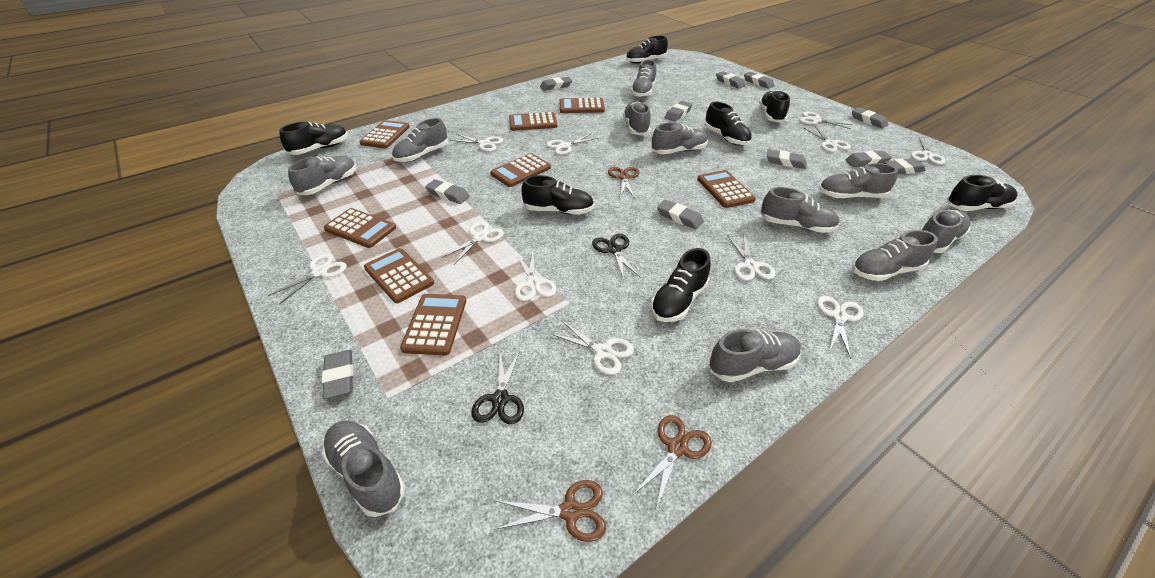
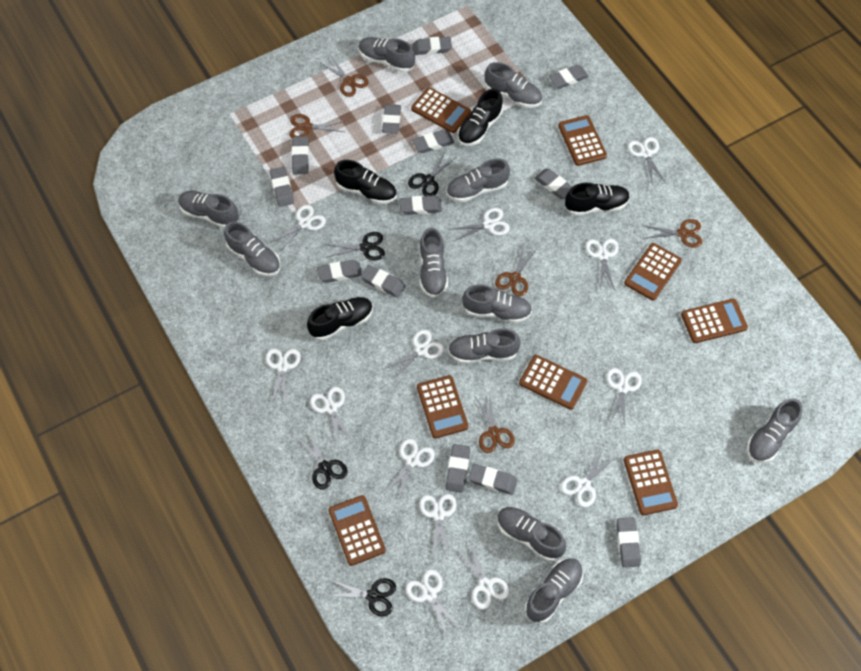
black scissors: [471,350,524,424] [592,234,641,280] = 2 -> [298,430,348,490] [325,232,385,260] [325,578,396,617] [408,150,456,196] = 4
black shoe: [279,122,348,155] [521,175,594,215] [626,36,668,64] [651,248,711,322] [704,102,752,145] [759,90,790,122] [946,175,1017,211] = 7 -> [307,297,373,340] [334,160,397,204] [457,88,503,146] [565,182,630,216] = 4
brown scissors: [495,480,606,542] [608,167,640,198] [633,415,712,510] = 3 -> [289,114,346,139] [321,55,369,97] [474,393,515,453] [495,244,536,296] [643,219,702,247] = 5
grey eraser: [322,350,354,399] [425,179,470,204] [540,77,572,91] [657,200,704,229] [665,101,692,121] [716,71,746,89] [744,72,775,89] [767,149,807,169] [846,151,892,167] [852,107,889,128] [884,158,926,174] = 11 -> [270,167,294,207] [291,136,309,174] [317,260,362,283] [361,265,405,298] [382,104,401,134] [399,196,442,215] [412,37,452,55] [412,129,455,153] [445,444,470,493] [468,464,517,495] [535,169,572,199] [549,65,589,89] [617,517,641,568] = 13
white scissors: [268,254,347,305] [441,222,504,265] [450,134,503,152] [515,252,557,301] [547,134,598,155] [551,320,634,375] [728,236,775,281] [800,111,853,129] [804,126,851,152] [817,296,863,359] [911,137,945,165] = 11 -> [266,349,301,405] [270,205,326,251] [310,387,353,446] [385,330,444,380] [385,439,435,502] [406,569,461,638] [419,494,457,557] [452,208,510,241] [456,541,509,609] [561,449,616,507] [586,239,619,290] [607,368,642,426] [628,137,666,186] = 13

